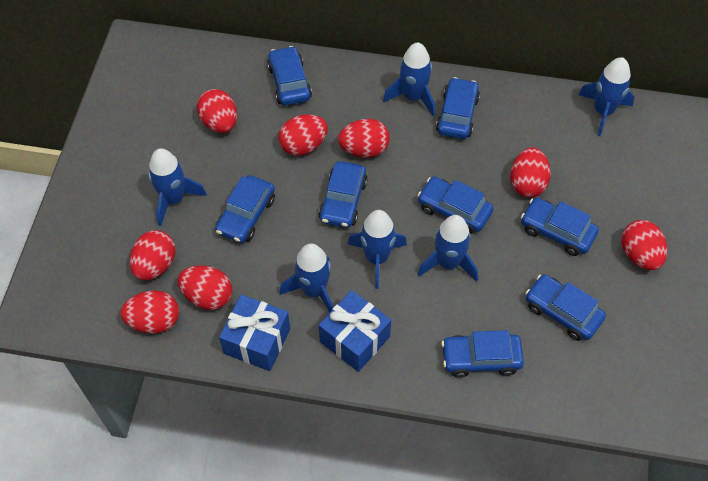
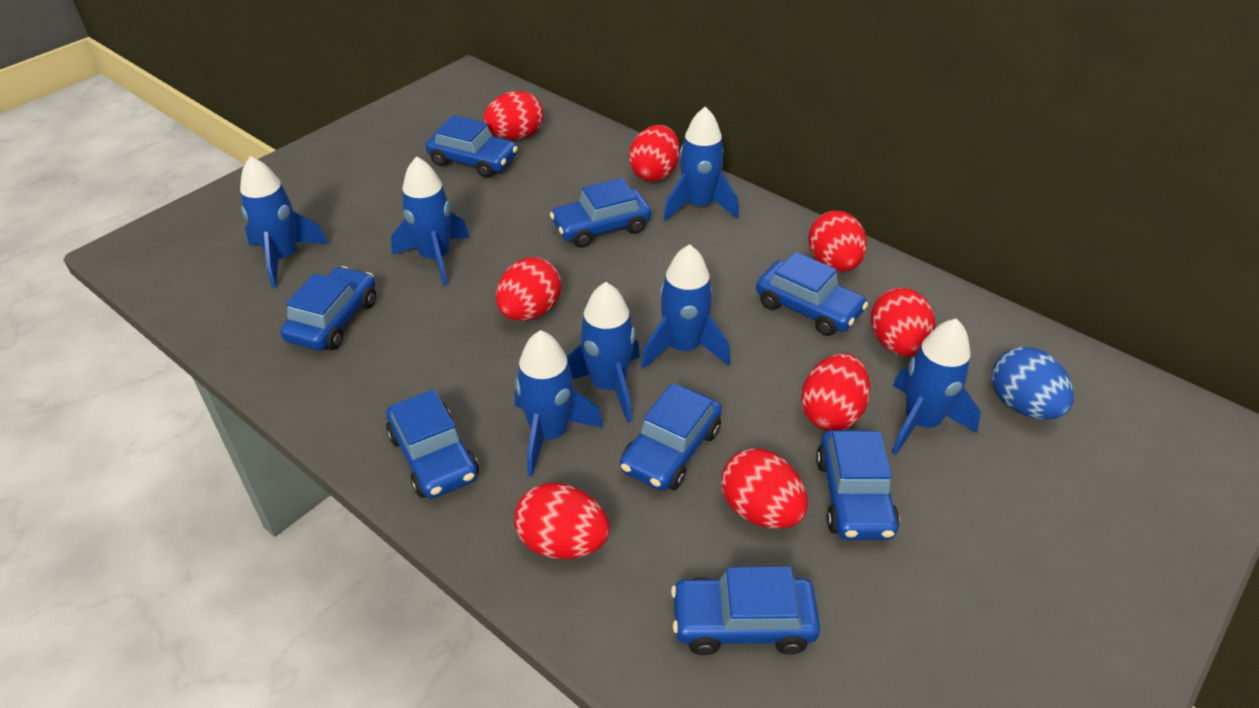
blue egg: none = 0 -> [992,347,1074,420] = 1
blue gift: [219,295,290,371] [319,290,391,372] = 2 -> none = 0
blue rocket: [148,148,207,226] [280,243,333,312] [348,210,407,289] [383,42,435,116] [417,215,478,282] [578,57,634,136] = 6 -> [240,156,328,287] [391,156,470,286] [515,330,603,476] [567,282,640,423] [641,244,730,369] [663,107,739,221] [892,318,981,455] = 7

